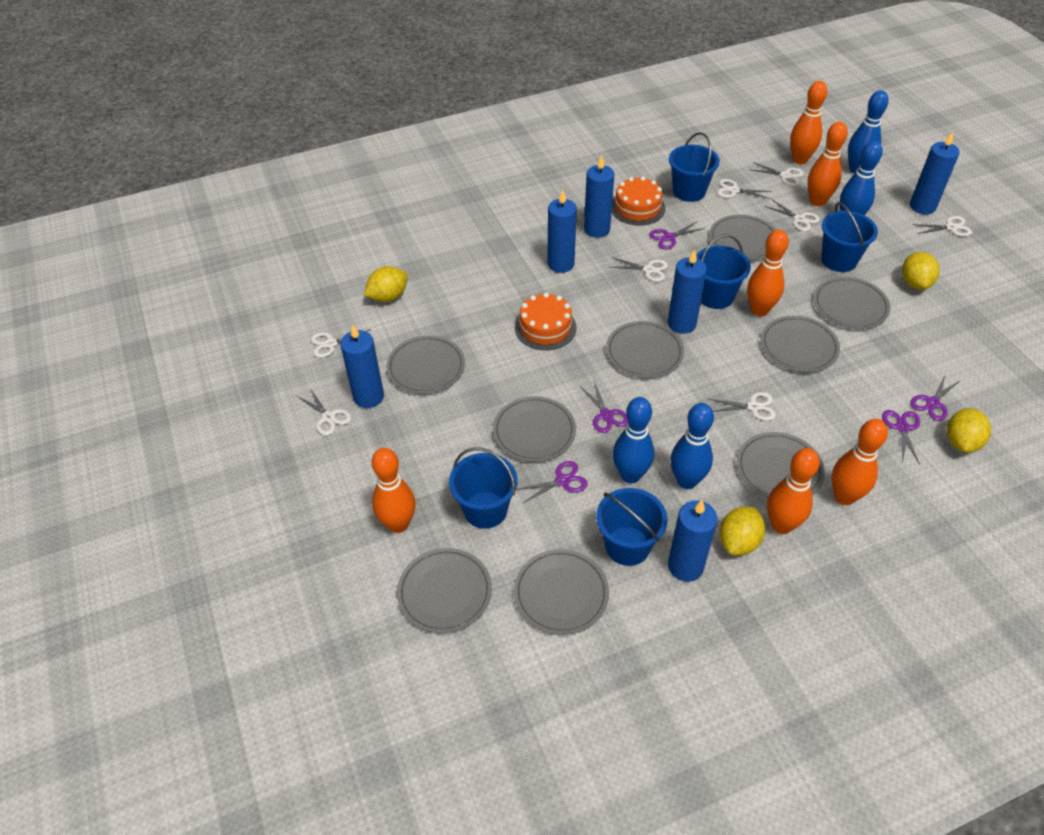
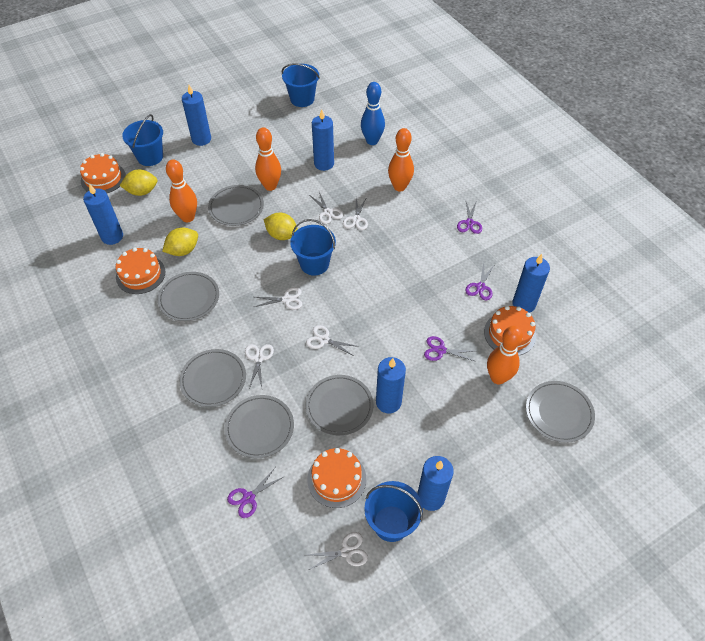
blue bowling pin: [613,397,654,483] [670,403,714,489] [840,141,883,215] [848,90,889,174] = 4 -> [361,82,385,145] = 1
blue bucket: [449,447,518,529] [596,488,667,566] [669,132,720,202] [696,234,751,309] [821,202,878,272] = 5 -> [122,114,163,166] [282,63,320,107] [290,219,336,276] [364,481,423,542] = 4
grey plate: [387,335,465,394] [397,548,492,633] [493,396,576,462] [514,549,609,635] [606,321,684,378] [709,215,776,260] [737,432,825,499] [761,316,840,372] [814,277,890,329] = 9 -> [158,272,219,321] [180,349,246,407] [208,185,264,226] [225,395,294,458] [306,375,373,436] [526,381,595,443] = 6
orange bowling pin: [372,448,416,533] [747,230,789,316] [767,448,820,534] [790,81,827,164] [808,122,848,206] [832,419,888,505] = 6 -> [166,159,197,222] [255,127,281,191] [388,128,414,191] [487,326,523,384] = 4
orange cake: [515,293,576,350] [612,176,666,226] = 2 -> [80,153,126,193] [116,248,165,294] [307,448,366,508] [484,306,536,356] = 4
purple scissors: [516,461,588,503] [580,381,628,433] [649,222,705,249] [882,410,920,464] [910,375,961,421] = 5 -> [227,468,285,518] [424,336,476,362] [457,202,482,234] [465,262,495,300] = 4
white scissors: [297,388,351,436] [311,329,371,358] [610,257,668,282] [709,392,776,421] [717,179,772,199] [751,162,804,186] [764,200,820,231] [912,216,972,237] = 8 -> [245,344,274,388] [254,287,302,310] [306,325,359,355] [307,532,368,570] [310,192,343,224] [343,197,368,230] = 6
yellow lemon: [364,266,408,302] [720,507,765,555] [902,252,939,290] [947,408,991,453] = 4 -> [120,169,158,196] [162,228,198,256] [264,213,298,240] = 3

